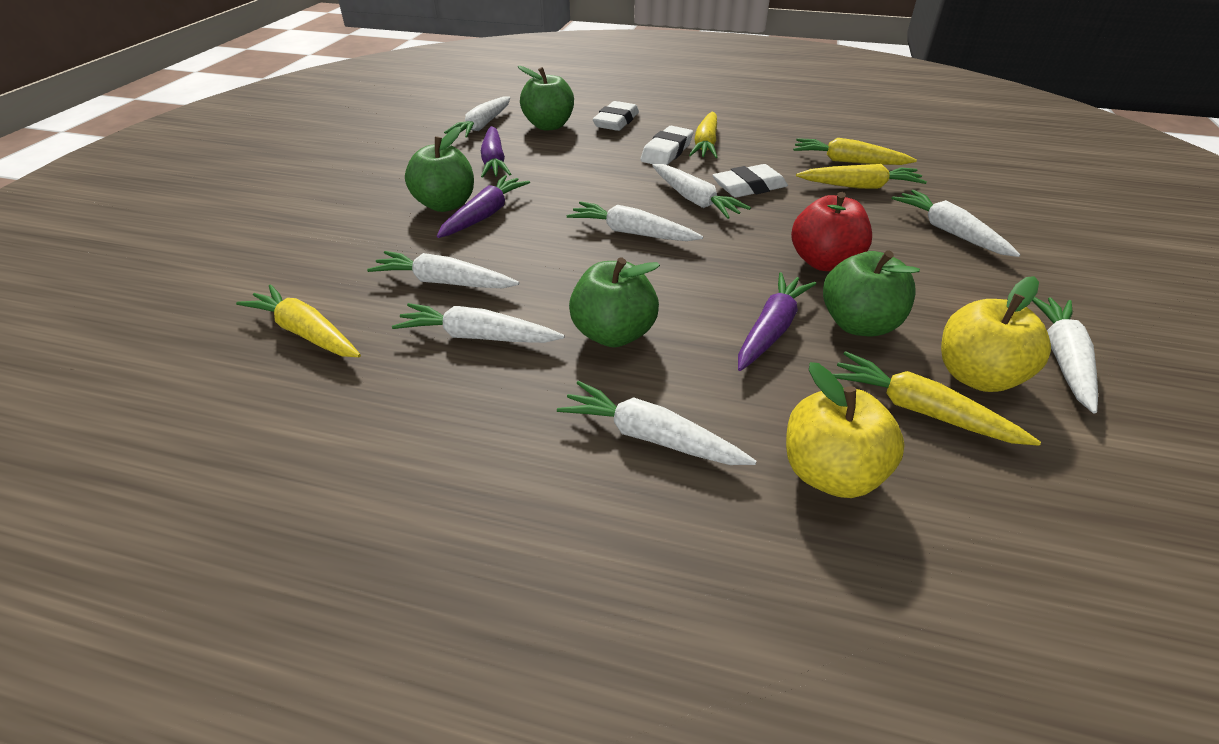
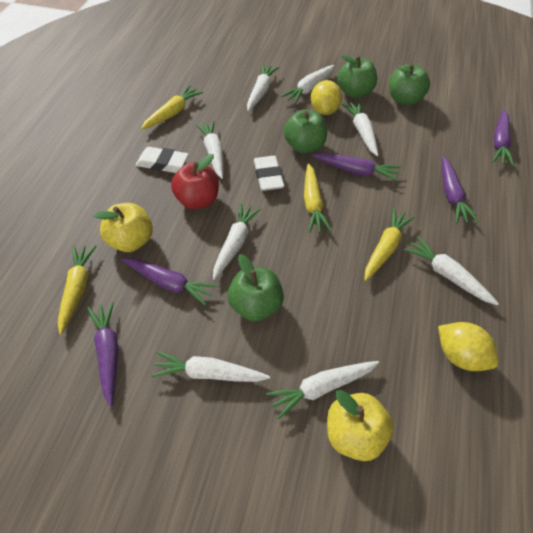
purple carrot: [437,175,530,238] [481,126,511,178] [738,272,816,371] = 3 -> [87,301,118,407] [122,258,217,305] [313,153,401,181] [442,156,479,223] [492,110,514,166] = 5
white eraser: [593,101,639,131] [640,126,693,165] [712,164,788,198] = 3 -> [136,147,189,173] [254,156,285,191] = 2
yellow carrot: [236,284,361,357] [689,112,718,158] [793,138,917,165] [796,164,927,189] [833,351,1041,446] = 5 -> [58,245,97,335] [141,85,203,130] [304,163,332,233] [365,208,415,281] = 4
yellow lemon: none = 0 -> [311,80,342,115] [438,322,499,371] = 2

